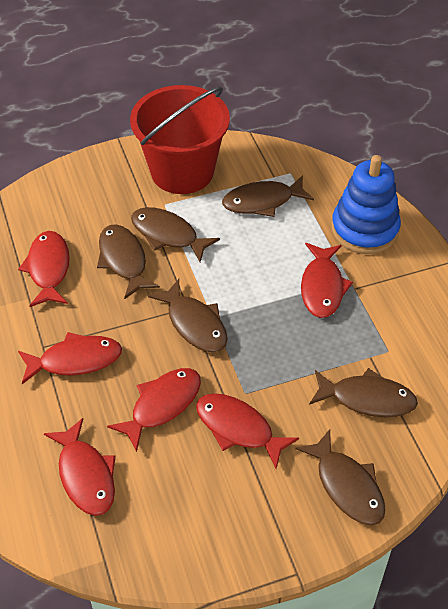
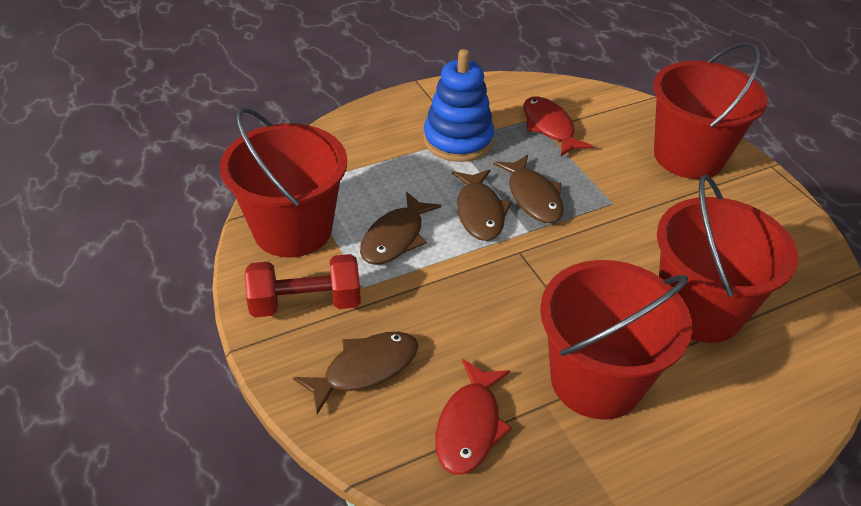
brown fish: [97,224,160,299] [131,207,220,262] [148,279,228,352] [222,175,314,217] [295,429,386,526] [309,368,418,417] = 6 -> [293,332,418,415] [360,192,441,265] [452,169,512,241] [493,155,564,223] = 4
red bucket: [130,85,230,194] = 1 -> [220,108,347,257] [540,260,692,420] [653,42,767,179] [657,175,798,343] = 4
red dumbbell: none = 0 -> [245,254,361,317] = 1
red fish: [18,231,70,307] [18,332,122,384] [44,418,116,516] [107,368,201,452] [196,393,299,469] [301,243,353,318] = 6 -> [435,359,512,475] [524,96,593,156] = 2

